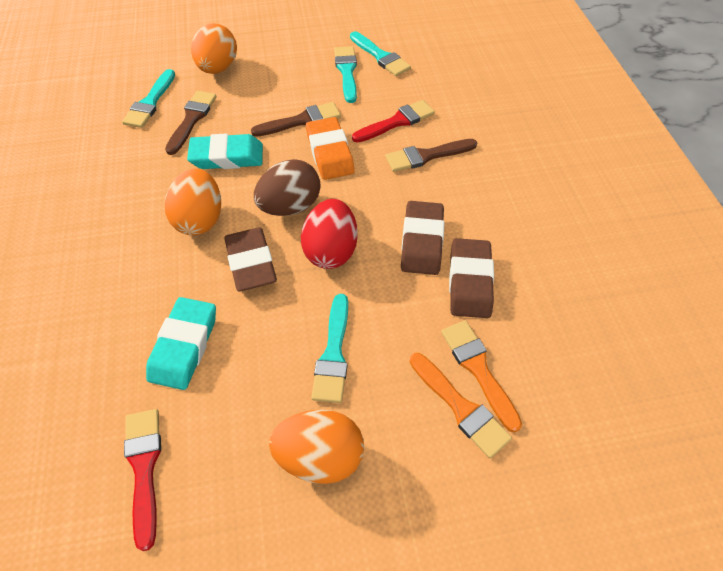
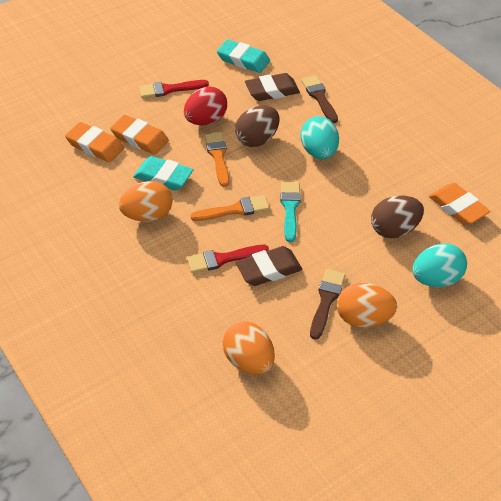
brown brush: [165,91,217,155] [251,102,341,137] [385,139,477,172] = 3 -> [302,76,338,123] [310,269,346,340] = 2
brown egg: [254,159,321,216] = 1 -> [235,106,280,147] [371,196,424,238] = 2
brown eraser: [224,227,277,292] [401,201,444,275] [449,238,494,318] = 3 -> [236,246,302,286] [245,73,300,101] = 2
orange eraser: [306,117,355,180] = 1 -> [65,122,124,162] [110,115,169,155] [429,183,490,225] = 3
turquoise brush: [122,69,175,128] [311,294,348,403] [334,46,357,103] [350,32,411,76] = 4 -> [280,182,301,242] = 1
turquoise egg: none = 0 -> [301,116,339,159] [412,243,467,287] = 2

